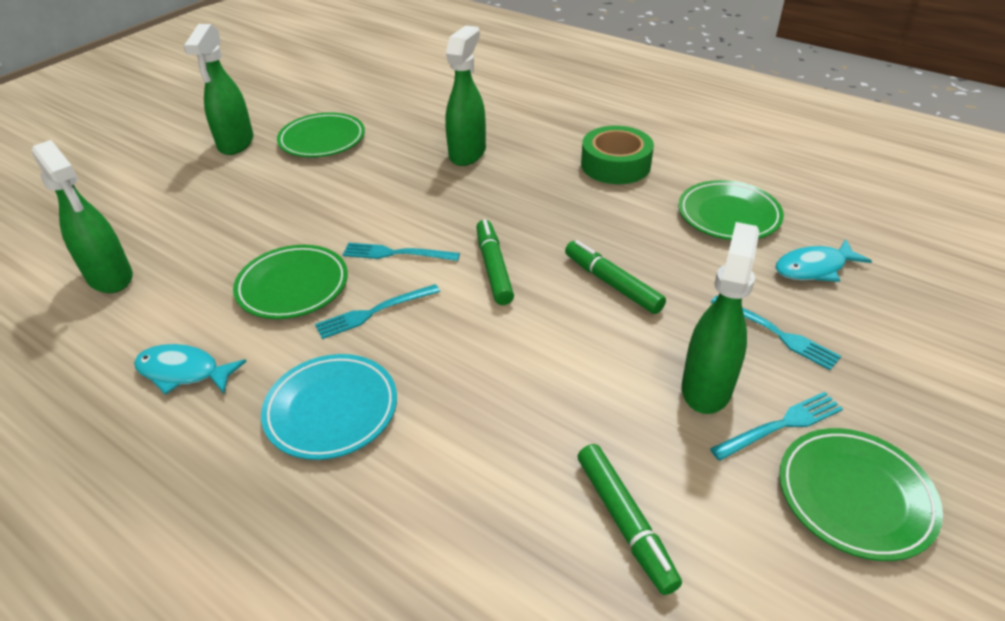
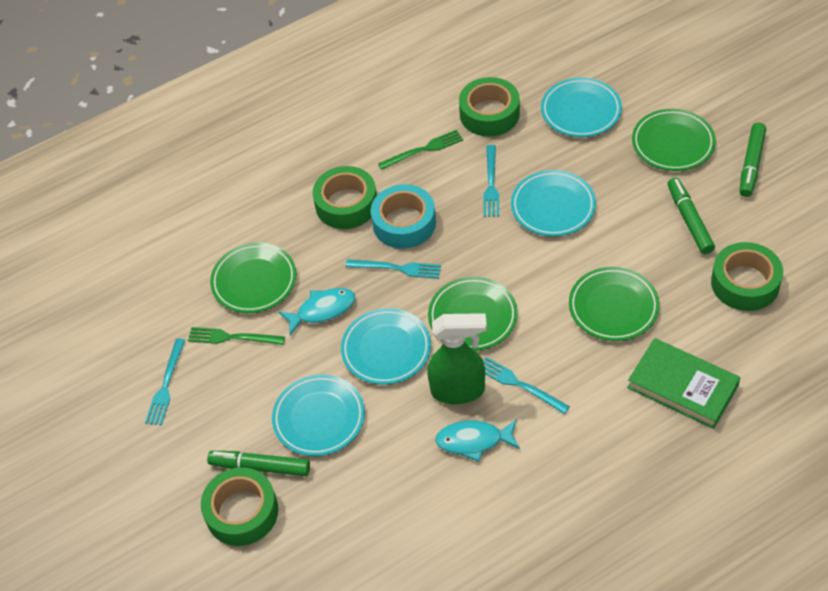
green book: none = 0 -> [627,338,741,429] = 1
green fork: none = 0 -> [188,327,285,345] [378,130,463,170] = 2
green spray bottle: [32,140,133,293] [183,24,253,155] [446,25,486,166] [682,222,759,414] = 4 -> [427,313,487,404] = 1
green tape: [581,126,654,184] = 1 -> [201,467,278,546] [313,166,377,229] [459,77,520,136] [711,242,783,311] = 4
turquoise plate: [261,354,397,460] = 1 -> [272,375,365,456] [341,308,431,385] [511,170,596,236] [541,78,622,137] = 4
turquoise tape: none = 0 -> [371,184,436,249] = 1

